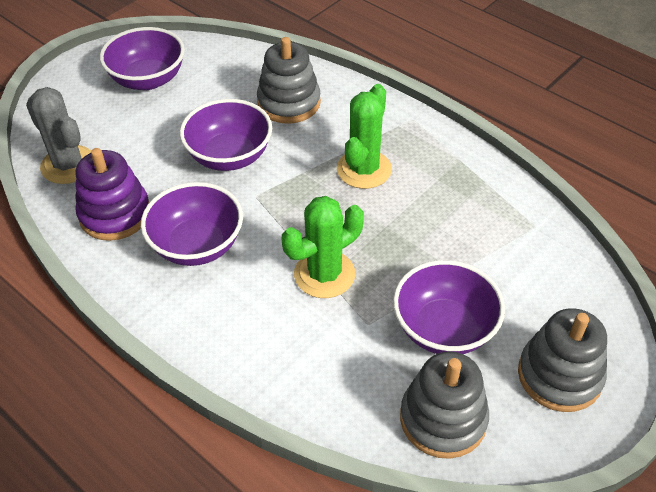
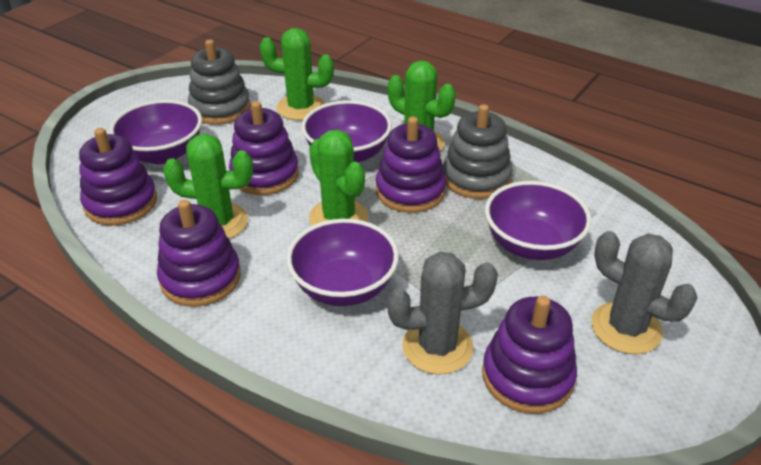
green cactus: [282,196,364,298] [337,84,392,189] = 2 -> [163,134,253,239] [260,28,334,120] [309,130,368,225] [388,60,456,151] = 4
grey cactus: [26,87,91,184] = 1 -> [387,252,498,375] [591,231,697,354] = 2
grey stacking toy: [257,37,321,124] [400,351,489,459] [518,308,607,412] = 3 -> [188,39,251,125] [443,104,512,199] = 2
purple stacking toy: [75,148,149,241] = 1 -> [79,128,157,226] [157,200,241,307] [229,101,299,195] [376,117,446,213] [482,296,577,414] = 5

